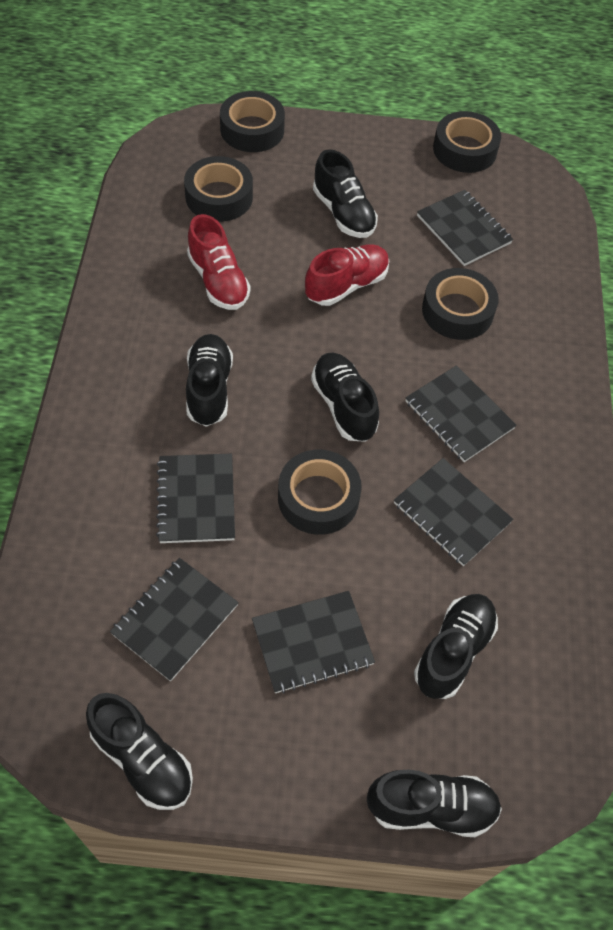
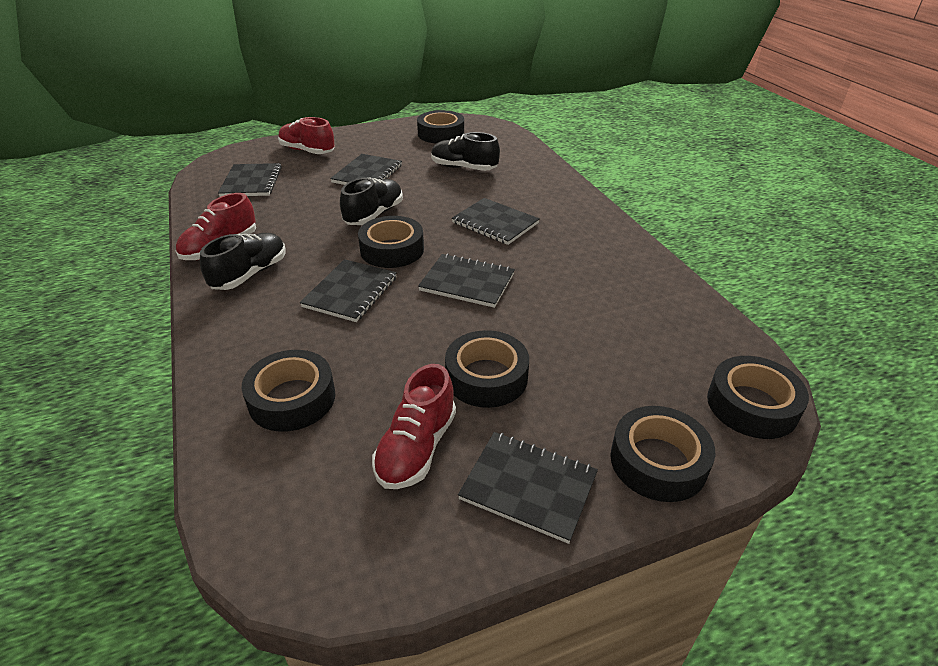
black shoe: [86,693,193,810] [186,334,233,427] [311,353,379,442] [313,149,378,238] [367,769,502,837] [414,594,498,699] = 6 -> [200,233,286,290] [340,178,403,225] [431,132,500,171] = 3
black tape: [184,156,253,222] [220,91,285,152] [278,450,362,535] [422,268,499,340] [433,111,501,173] = 5 -> [242,350,335,432] [358,216,424,268] [417,110,464,143] [445,330,529,408] [610,406,715,502] [707,356,809,439] = 6
red shoe: [187,214,251,310] [305,244,389,306] = 2 -> [175,193,256,260] [278,117,335,154] [372,364,456,489] = 3

